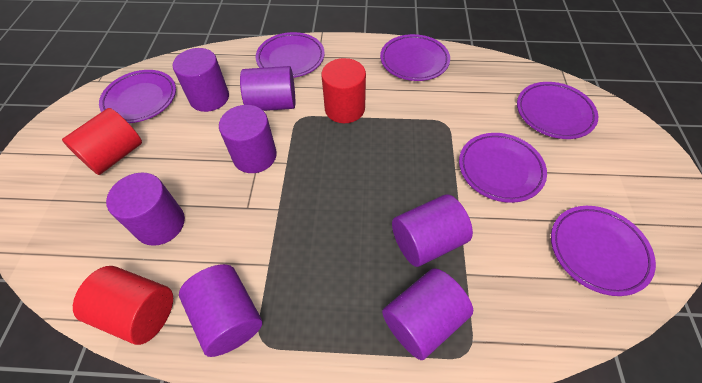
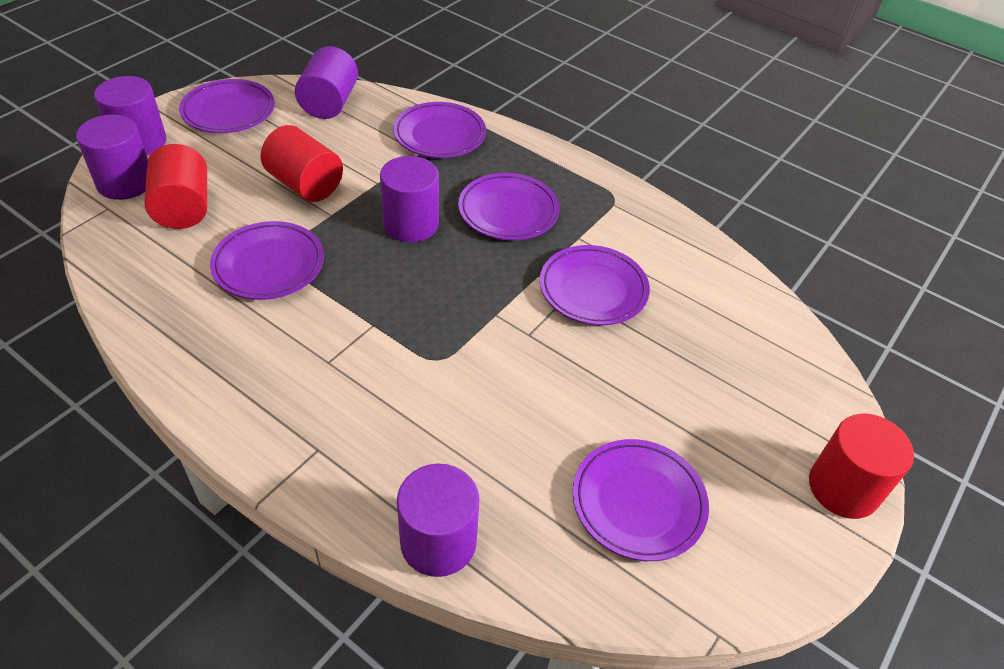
purple cylinder: [106,172,185,246] [173,48,229,112] [179,264,262,357] [219,105,277,173] [240,66,295,111] [382,268,473,360] [392,194,473,267] = 7 -> [76,115,148,200] [94,76,166,155] [295,46,358,119] [380,156,439,242] [397,464,480,577] = 5

